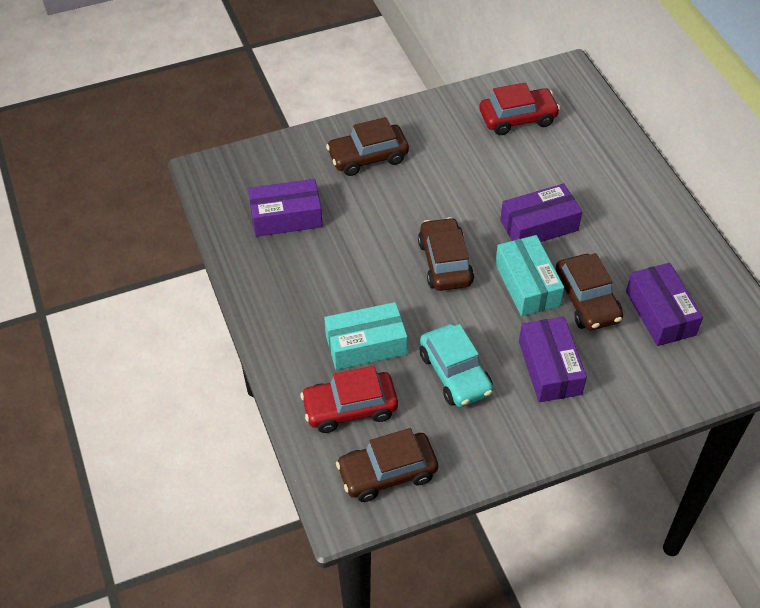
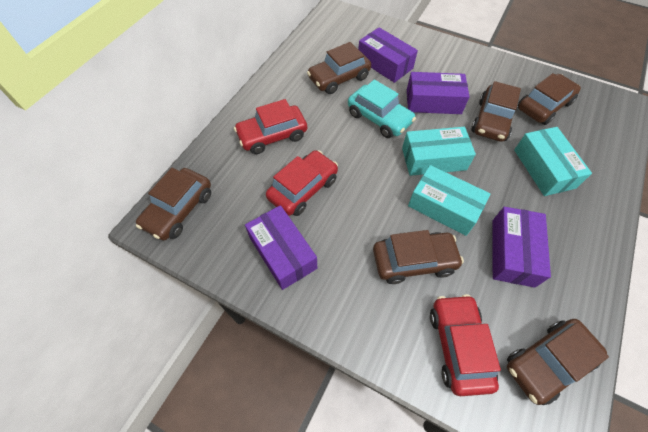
brown car: [326,117,409,176] [336,428,438,502] [418,217,474,291] [556,253,623,330] = 4 -> [136,168,211,240] [307,42,371,94] [373,230,464,284] [471,81,521,142] [507,319,609,405] [517,73,581,125] = 6
red car: [300,366,398,433] [479,83,560,135] = 2 -> [234,99,307,154] [266,150,338,216] [430,294,501,396] = 3
turquoise box: [324,302,407,370] [495,235,564,316] = 2 -> [402,127,476,176] [408,165,490,236] [514,127,592,196] = 3

